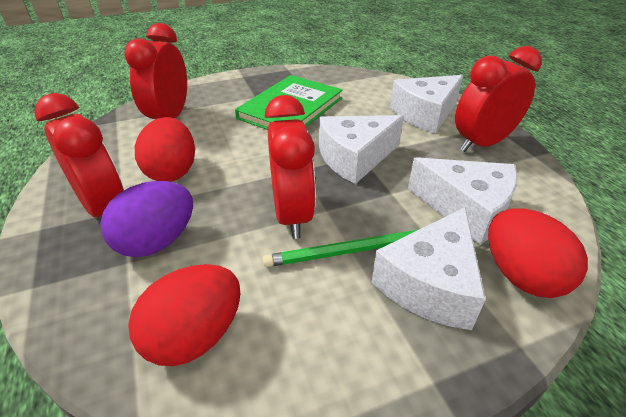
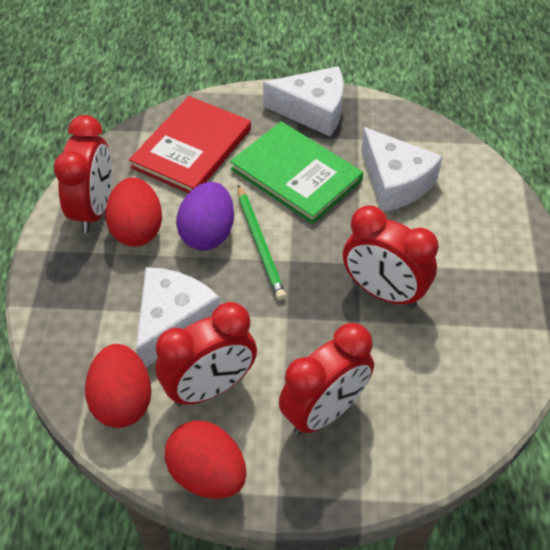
red book: none = 0 -> [129,96,251,193] = 1
white cheese: [319,115,404,184] [372,207,486,330] [390,75,463,133] [408,157,518,245] = 4 -> [136,267,220,367] [263,66,344,136] [361,127,443,212] = 3

